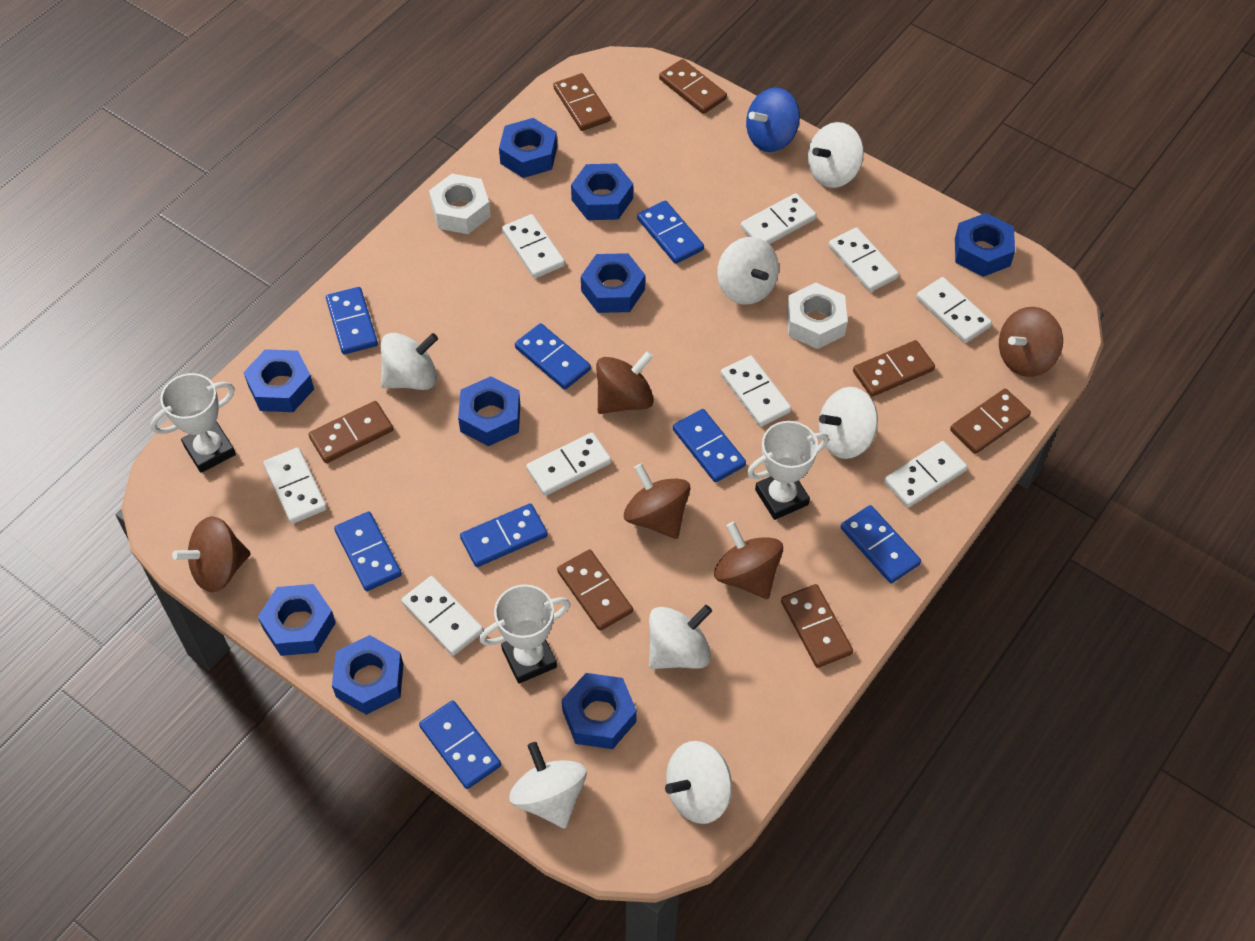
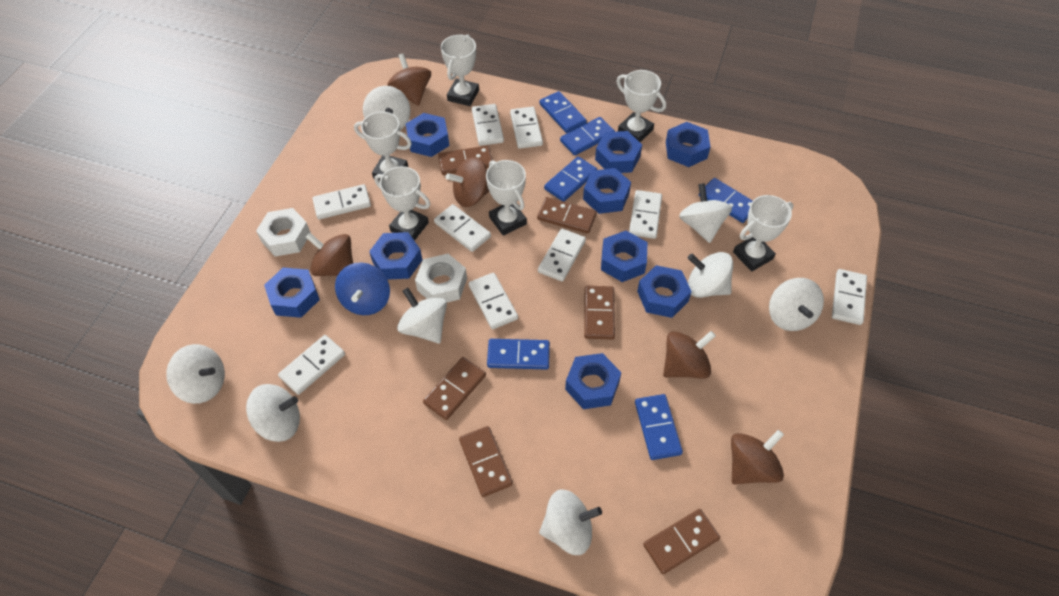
blue domino: [326,287,378,354] [334,512,402,591] [419,700,501,789] [460,503,548,567] [515,323,591,389] [637,201,704,264] [673,409,746,482] [841,505,921,583] = 8 -> [487,339,550,370] [539,91,587,133] [544,156,597,201] [560,117,615,156] [635,394,683,460] [699,178,753,223] = 6
brown domino: [308,401,393,463] [553,73,611,131] [557,549,633,631] [659,59,727,114] [781,584,853,668] [853,340,935,397] [950,388,1031,454] = 7 -> [423,357,486,420] [438,146,492,175] [459,426,513,497] [537,197,597,234] [584,286,615,340] [643,509,720,574] = 6
white spinning top: [381,333,438,390] [509,742,587,828] [649,605,712,669] [665,741,732,824] [717,237,779,305] [808,122,864,188] [819,387,878,459] = 7 -> [166,344,225,404] [246,384,300,442] [363,86,410,130] [397,288,447,343] [539,489,602,555] [679,183,732,243] [688,252,733,298] [769,278,824,331] = 8
white trophy: [150,373,236,473] [479,584,571,684] [747,421,829,520] = 3 -> [354,112,412,180] [374,166,430,241] [441,34,479,106] [486,160,527,236] [616,70,666,142] [733,195,794,271] = 6

